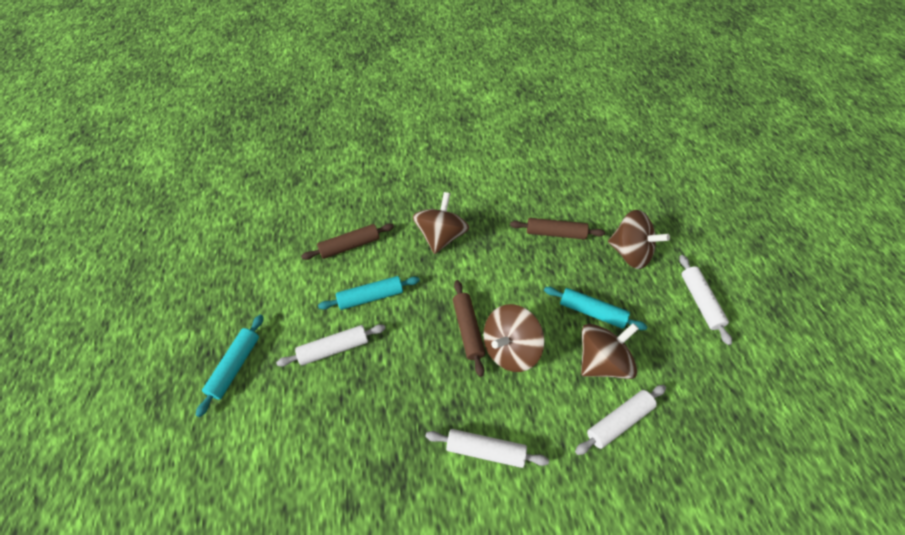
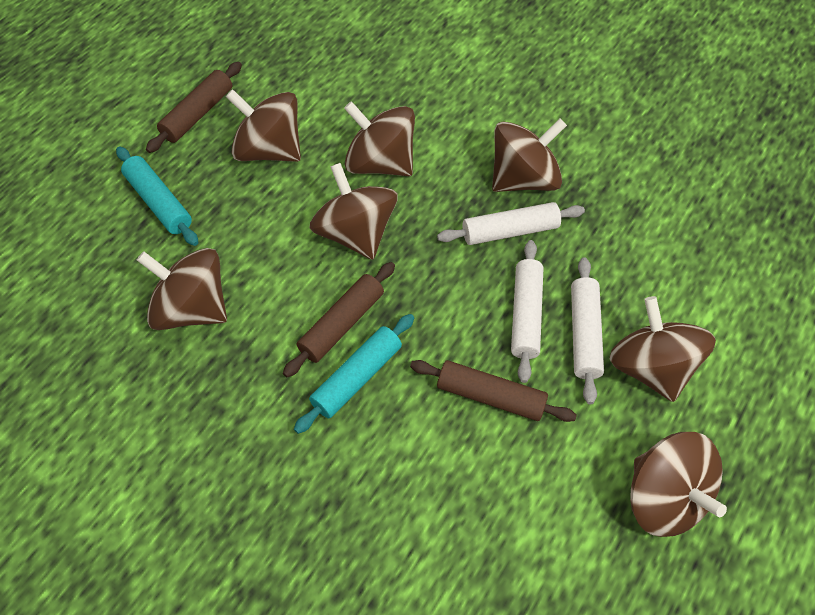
brown spinning top: [413,192,469,254] [483,304,545,372] [581,323,639,379] [608,210,670,269] = 4 -> [137,248,227,330] [226,89,301,162] [310,163,398,260] [344,101,415,176] [492,118,567,192] [609,296,716,402] [630,432,727,537] = 7
turquoise rolling pin: [196,315,264,417] [318,276,420,310] [544,287,648,330] = 3 -> [116,146,198,246] [294,314,414,434] = 2
white rolling pin: [276,324,386,366] [425,429,549,468] [575,385,666,455] [679,255,732,345] = 4 -> [437,202,585,245] [511,240,544,383] [571,257,604,404] = 3

